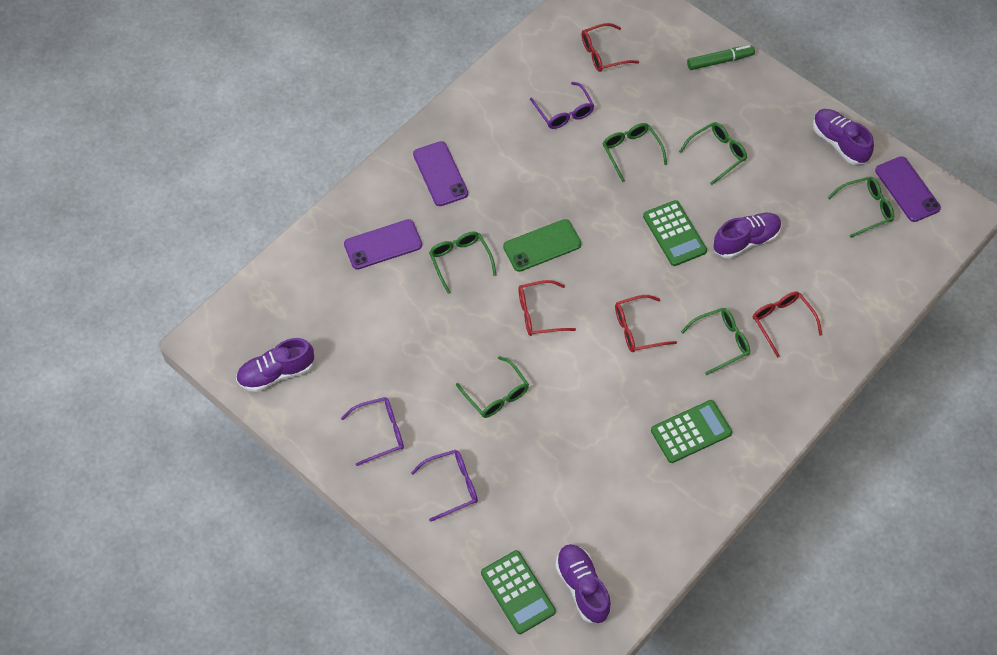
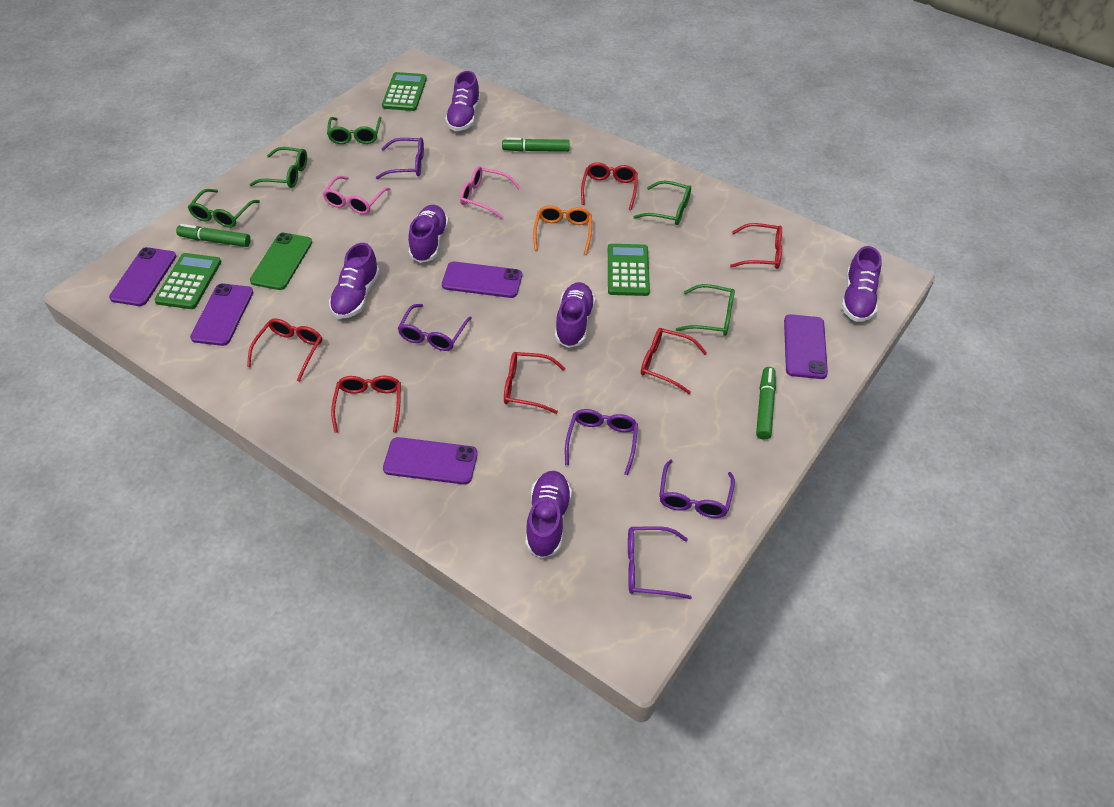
green glasses: [429,231,497,294] [456,356,529,418] [602,123,667,182] [679,122,747,185] [681,308,750,375] [828,177,894,238] = 6 -> [188,189,260,228] [250,147,307,188] [327,117,381,144] [633,181,691,225] [676,284,735,336] = 5
green marker: [687,45,755,70] = 1 -> [176,224,251,247] [502,138,570,152] [756,367,776,440] = 3
orange glasses: none = 0 -> [533,205,592,254] = 1
pink glasses: none = 0 -> [322,176,390,214] [460,166,521,219] = 2
purple glasses: [341,397,404,466] [411,450,478,522] [530,82,595,129] = 3 -> [376,137,424,179] [398,304,472,351] [565,409,638,475] [628,526,692,599] [659,459,735,518] = 5
purple phone: [344,219,422,270] [413,141,468,206] [875,156,941,222] = 3 -> [109,247,176,306] [190,284,253,346] [383,437,478,485] [442,261,522,298] [784,314,828,379] = 5
purple shoe: [236,338,314,392] [555,544,611,623] [713,213,782,259] [813,109,874,165] = 4 -> [329,243,380,319] [408,205,449,263] [445,71,480,131] [525,471,572,559] [555,282,595,348] [841,246,882,322] = 6
red glasses: [518,280,576,336] [581,23,639,72] [615,295,677,352] [753,291,822,357] = 4 -> [247,318,322,382] [331,376,401,433] [504,352,565,414] [581,163,638,210] [641,328,707,394] [730,223,782,269] = 6

